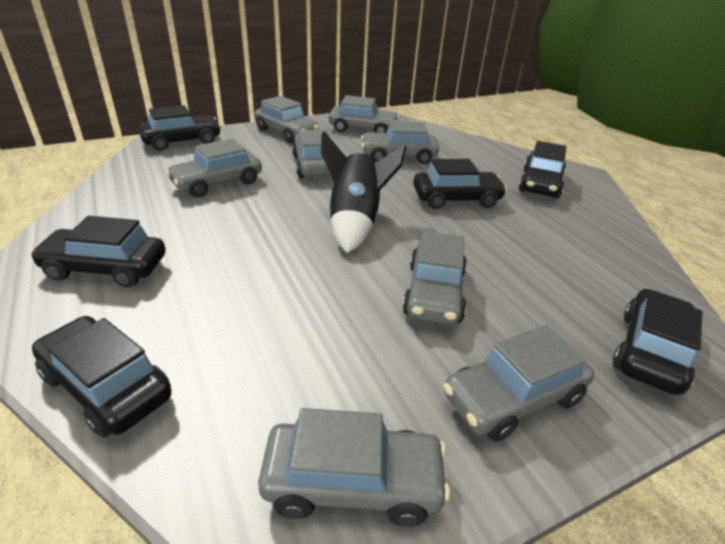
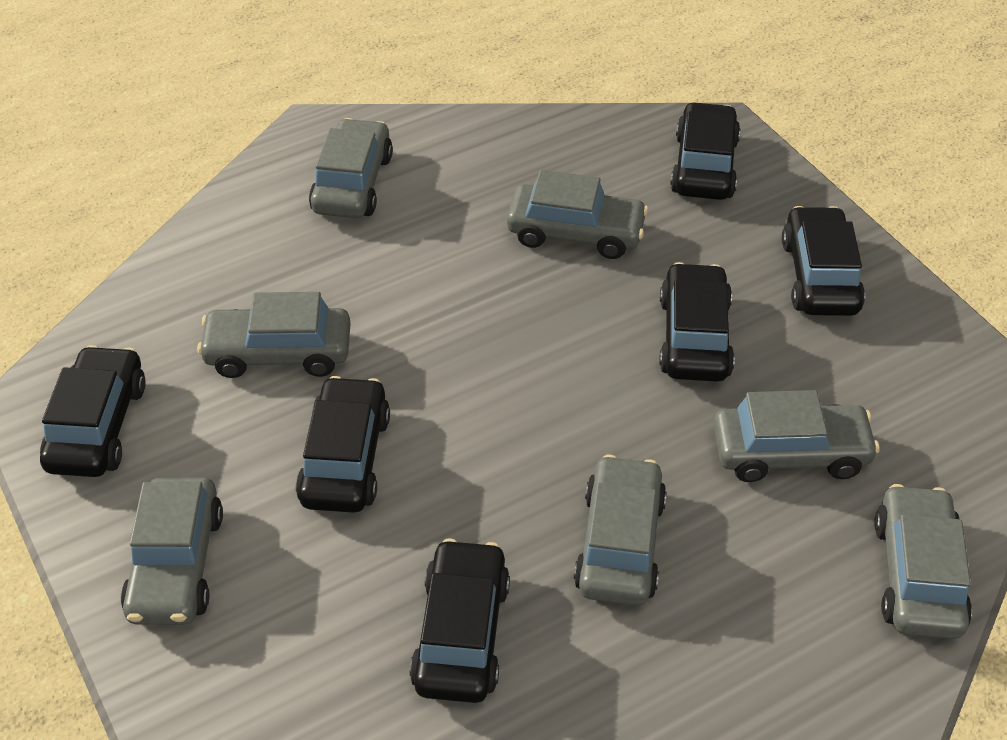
black rocket: [321,131,406,253] = 1 -> none = 0
grey car: [166,138,262,197] [255,96,319,143] [258,408,450,527] [292,129,331,178] [329,95,399,133] [361,121,439,164] [402,231,467,325] [443,325,594,442] = 8 -> [121,477,223,625] [197,292,351,378] [309,118,393,218] [507,170,648,259] [574,455,667,606] [714,390,880,482] [874,484,972,639] = 7

